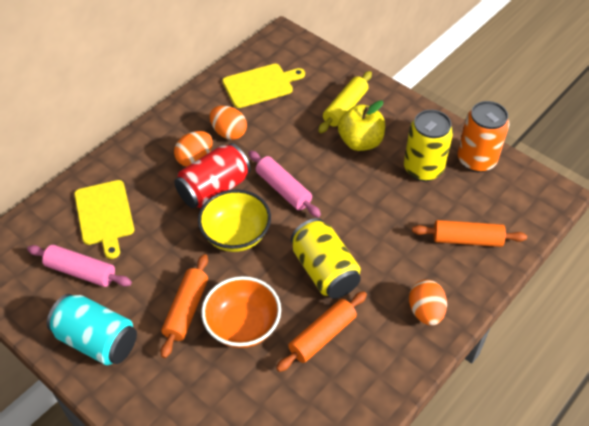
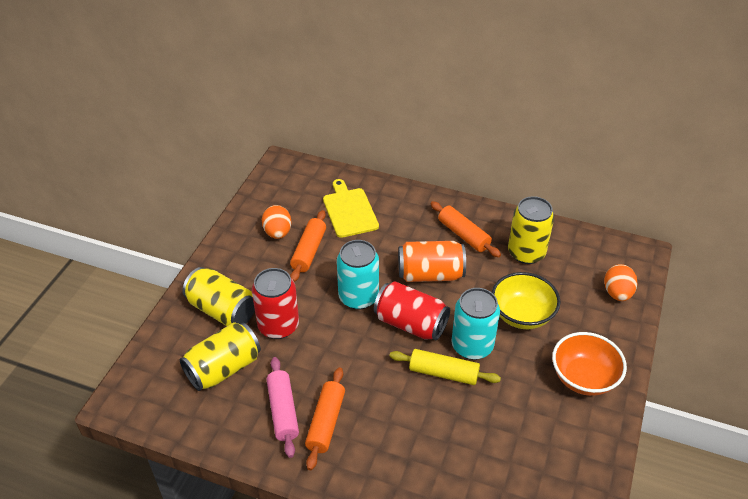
orange egg: [174,131,213,167] [210,106,247,140] [409,280,447,326] = 3 -> [262,205,292,239] [604,264,637,301] = 2
pink rolling pin: [27,245,132,287] [248,151,321,217] = 2 -> [267,357,299,458] = 1
red can: [174,143,251,208] = 1 -> [252,268,299,339] [374,281,450,340] = 2
turquoise can: [47,294,137,365] = 1 -> [337,240,379,310] [452,288,500,360] = 2
yellow apple: [338,100,385,151] = 1 -> none = 0
yellow can: [291,218,361,299] [404,110,453,181] = 2 -> [180,322,261,391] [183,267,255,326] [508,196,554,264] = 3
yellow cutting board: [74,180,134,259] [222,64,305,108] = 2 -> [323,179,379,238] = 1

